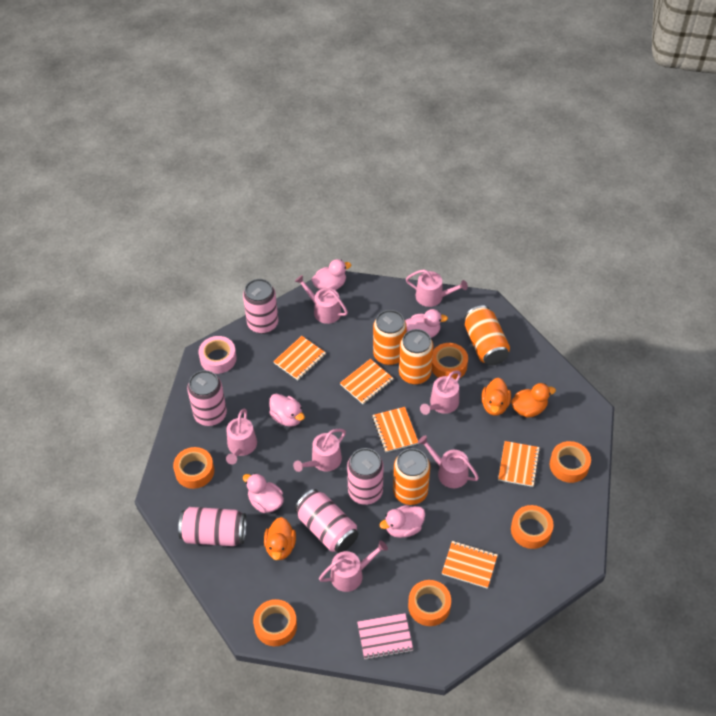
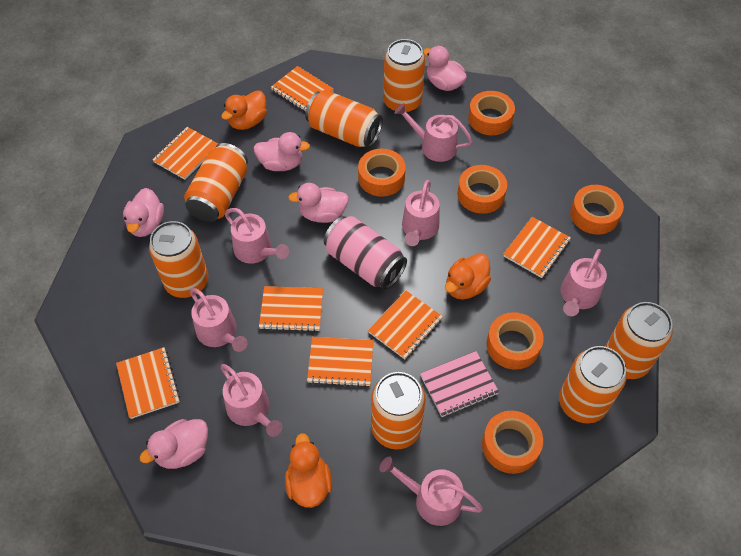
orange can: [373,310,407,365] [393,448,430,505] [399,329,433,385] [464,305,510,366] = 4 -> [149,221,208,298] [184,143,248,222] [305,90,383,148] [371,372,426,449] [383,39,425,113] [559,346,627,423] [605,302,673,379] = 7
orange notebook: [273,336,326,380] [340,359,394,404] [372,407,418,452] [442,541,498,589] [498,441,540,487] = 5 -> [116,347,180,419] [152,127,218,180] [259,286,323,332] [271,66,334,112] [307,337,373,387] [368,291,443,359] [504,217,571,278] = 7
pink can: [178,507,246,546] [187,370,227,426] [243,279,278,334] [295,489,358,553] [347,448,384,505] = 5 -> [324,216,407,290] = 1
pink tape: [199,336,237,374] = 1 -> none = 0

